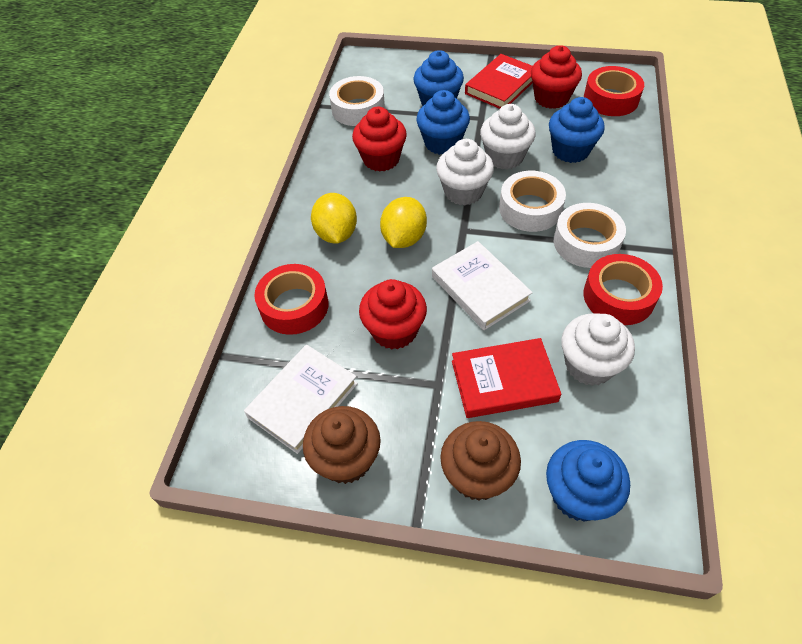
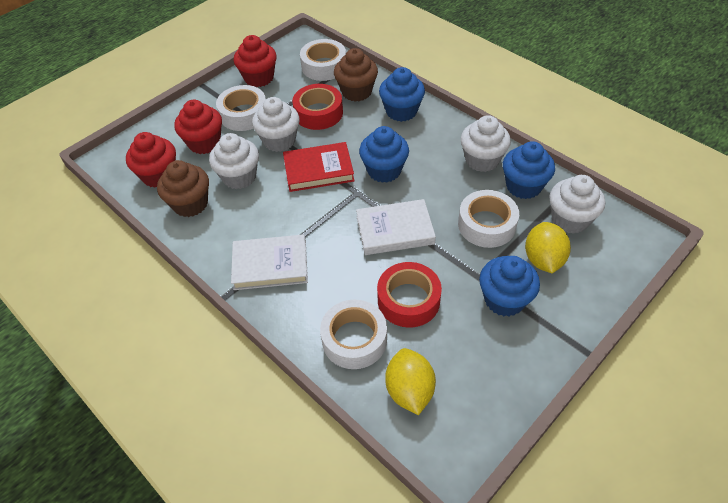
red book: [452,338,561,418] [465,54,533,109] = 2 -> [283,142,355,192] = 1
red tape: [254,264,329,335] [583,254,663,325] [584,66,644,116] = 3 -> [292,84,343,130] [377,262,442,328] = 2
white cupcake: [436,139,494,205] [480,104,536,169] [561,313,635,386] = 3 -> [209,133,259,189] [252,97,300,152] [461,115,511,172] [549,175,605,234] = 4
white tape: [329,76,385,126] [499,171,566,232] [554,203,626,268] = 3 -> [216,85,266,131] [300,39,346,81] [320,300,387,369] [458,190,519,248] = 4

